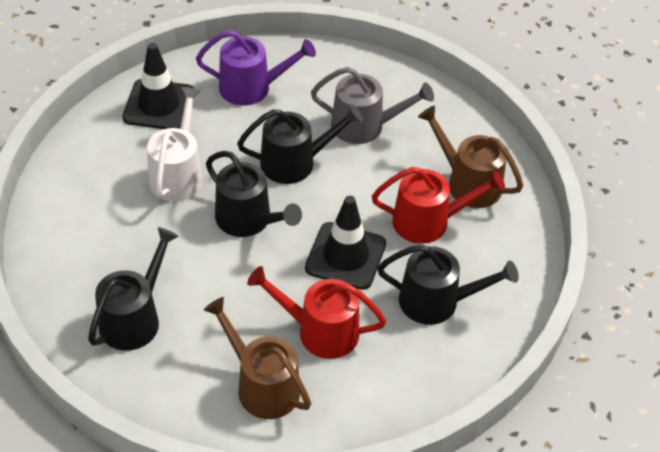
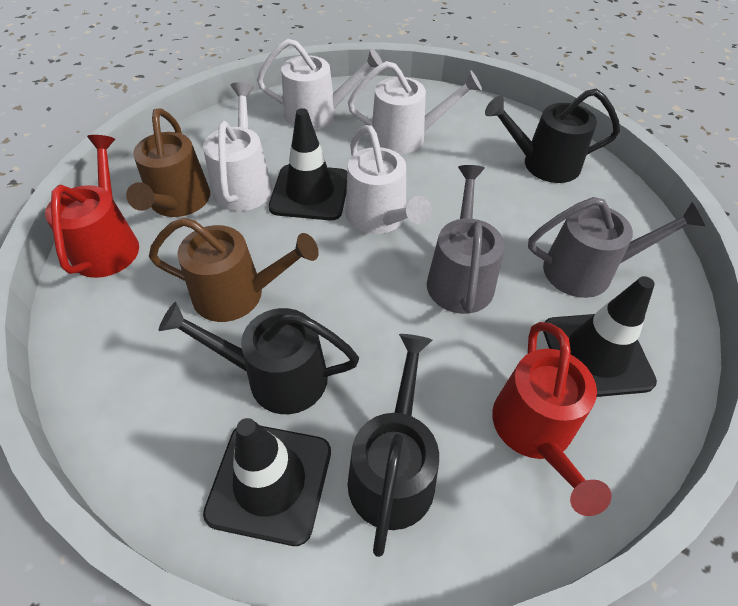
black traffic cone: [122,43,194,129] [305,196,386,290] = 2 -> [203,418,331,546] [269,108,347,220] [543,276,657,397] = 3
black watering can: [88,227,179,351] [206,151,302,237] [237,104,363,184] [377,244,519,325] = 4 -> [159,302,359,414] [348,334,439,557] [485,88,620,183] = 3
grey watering can: [311,67,434,144] = 1 -> [427,165,505,314] [528,197,705,298] = 2
purple watering can: [196,30,316,106] = 1 -> none = 0
white watering can: [147,87,203,202] = 1 -> [203,82,272,211] [257,39,383,130] [345,125,432,234] [348,61,482,154] = 4

